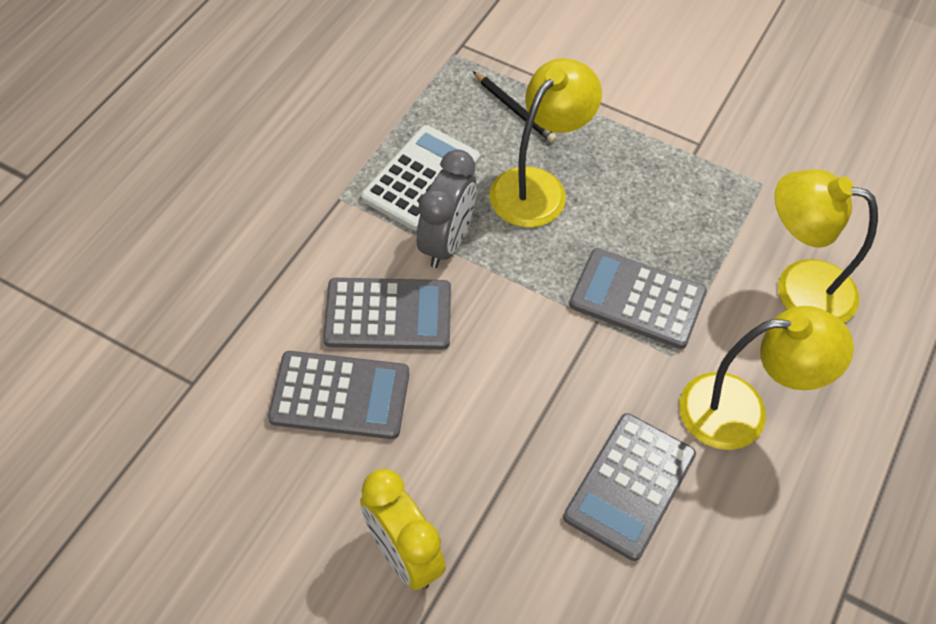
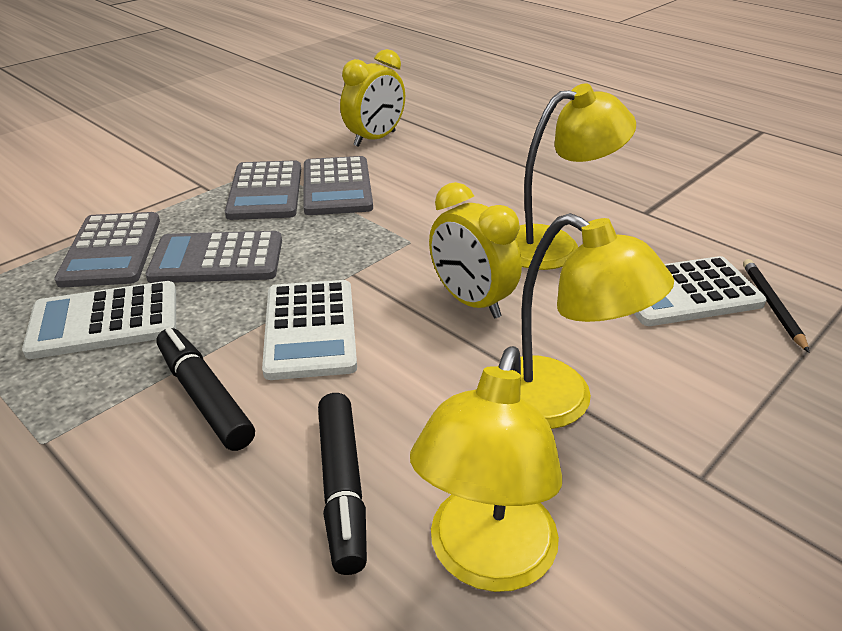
black marker: none = 0 -> [157,327,255,451] [318,393,367,575] = 2
grey clock: [417,149,476,268] = 1 -> none = 0
white calculator: [361,125,480,231] = 1 -> [22,281,176,359] [262,280,357,380] [634,256,766,326] = 3
yellow clock: [360,469,446,590] = 1 -> [340,49,405,147] [429,182,522,318] = 2

